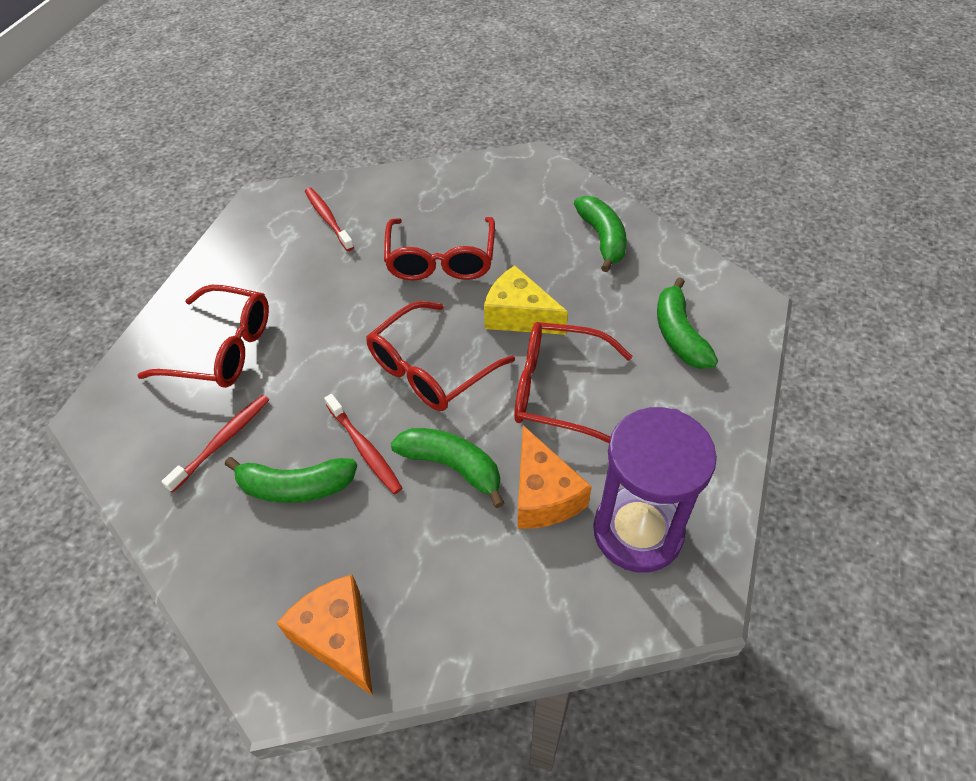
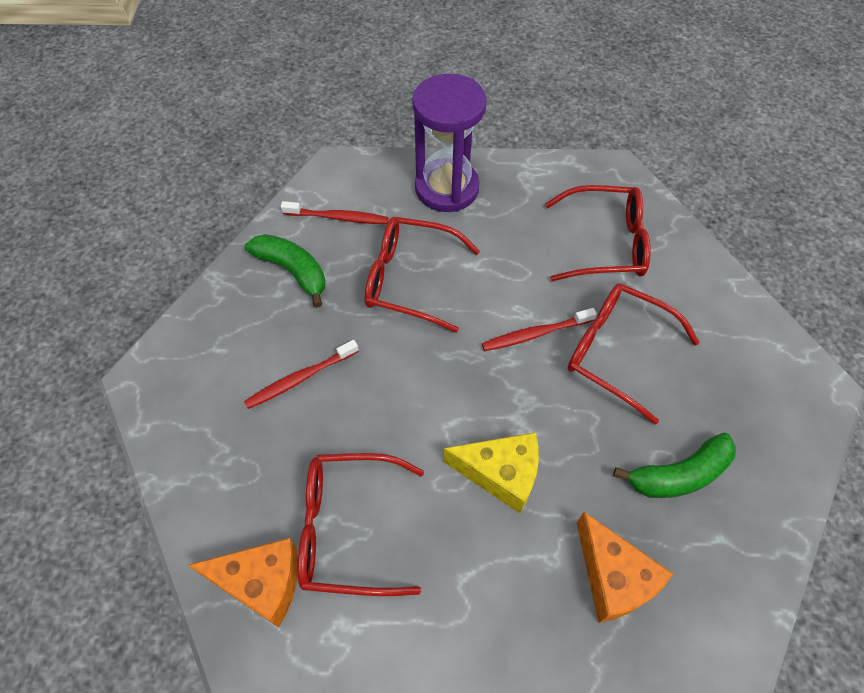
green banana: [225,457,357,503] [391,428,504,508] [574,196,627,272] [657,277,718,369] = 4 -> [245,234,325,308] [613,433,736,498] = 2

